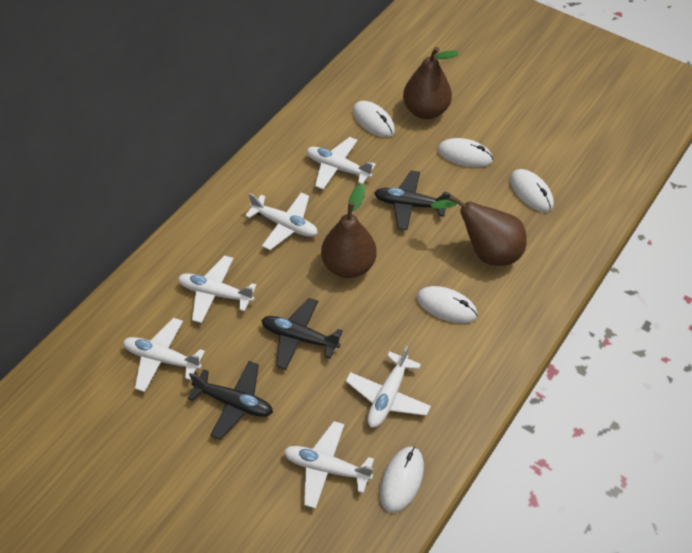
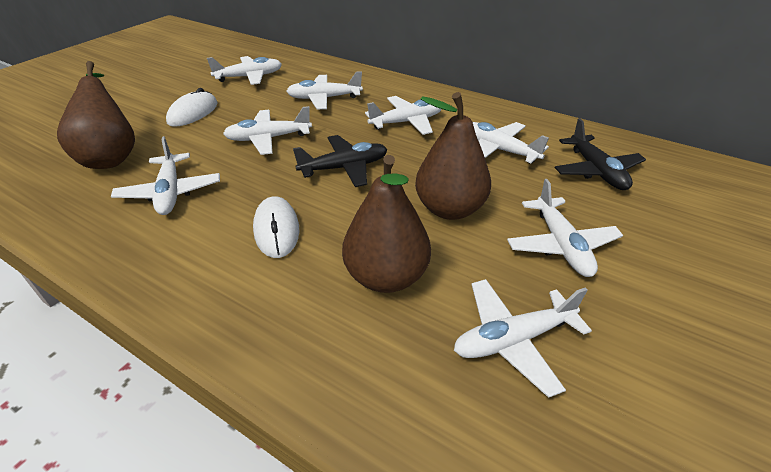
black plane: [187,361,273,440] [261,298,343,369] [374,170,451,230] = 3 -> [293,135,388,187] [555,118,646,190] = 2
white mouse: [353,101,395,137] [380,446,424,513] [417,286,477,323] [437,138,493,167] [510,169,554,212] = 5 -> [166,88,218,127] [253,196,299,258] = 2
white plane: [123,318,205,392] [178,255,257,323] [245,193,318,250] [284,421,374,509] [307,137,376,189] [346,346,431,428] = 6 -> [111,136,220,215] [207,56,282,85] [223,106,312,155] [286,71,363,109] [365,96,442,135] [454,279,592,398] [473,122,549,164] [507,179,623,277] = 8

